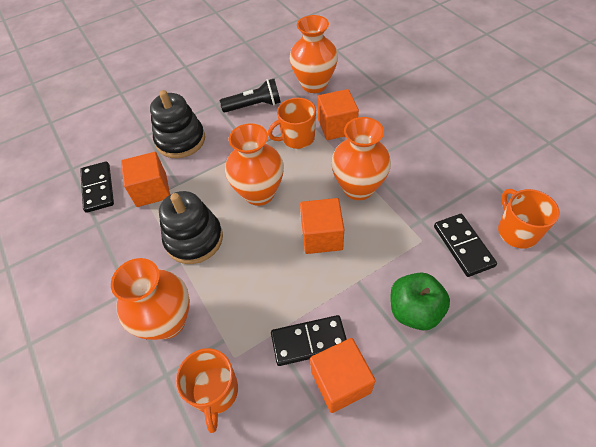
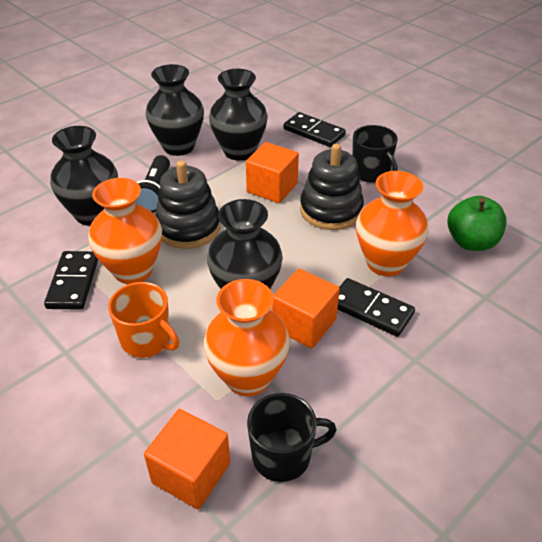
black mug: none = 0 -> [247,393,336,482] [352,125,398,183] = 2
black vase: none = 0 -> [50,126,118,226] [146,64,204,156] [207,199,283,289] [209,69,268,161] = 4
orange cube: [121,152,170,207] [300,198,344,254] [310,338,376,413] [318,89,359,140] = 4 -> [144,409,230,509] [246,142,299,203] [272,269,340,349] = 3
orange mug: [176,348,238,433] [268,98,316,149] [498,189,560,249] = 3 -> [108,282,179,358] = 1
orange vase: [111,258,190,340] [225,123,284,206] [289,15,338,93] [331,117,391,200] = 4 -> [88,178,162,284] [204,279,290,396] [356,171,429,276] = 3

